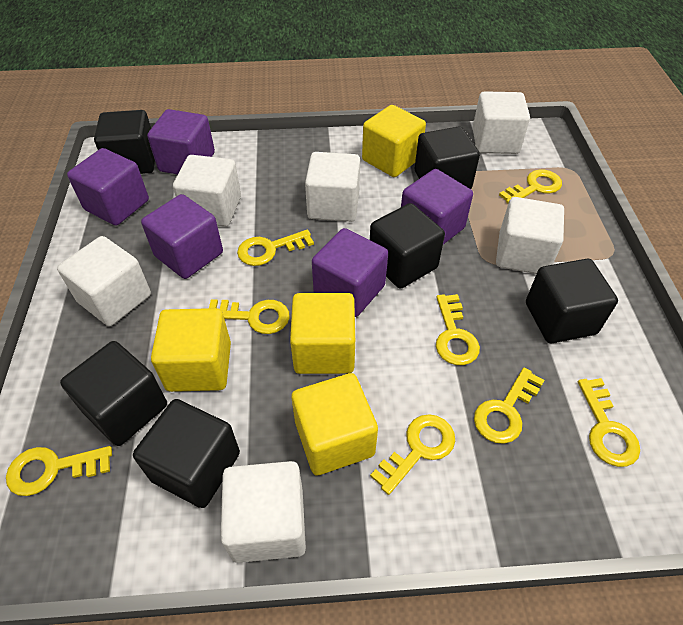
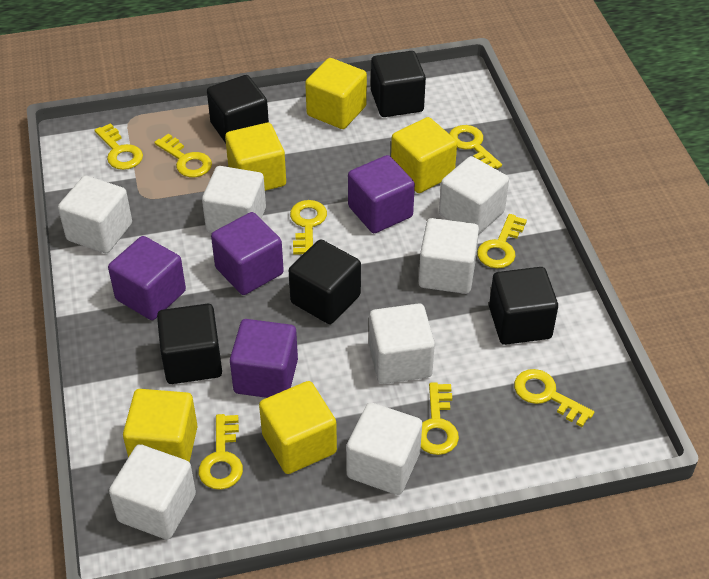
black cube: [60,341,167,446] [94,110,155,174] [133,399,240,508] [370,203,445,289] [415,126,480,189] [526,259,618,343] = 6 -> [157,304,222,384] [207,75,269,143] [289,239,361,324] [371,51,426,117] [489,267,558,345] = 5
purple cube: [67,148,149,226] [141,194,223,279] [147,109,215,175] [312,228,388,317] [401,169,473,245] = 5 -> [108,236,186,320] [211,212,284,295] [230,319,298,398] [348,155,415,233] = 4
white cube: [57,236,151,326] [173,155,241,227] [221,461,306,563] [305,152,360,222] [473,91,530,154] [496,197,564,274] = 6 -> [58,176,132,253] [109,444,196,540] [202,166,266,233] [346,403,422,495] [369,303,435,384] [419,218,479,294] [439,156,509,234] = 7
yellow cube: [151,308,231,392] [290,293,355,374] [292,373,378,476] [362,105,426,177] = 4 -> [123,389,198,463] [225,123,286,191] [259,381,337,474] [305,58,367,129] [391,117,457,193] = 5

